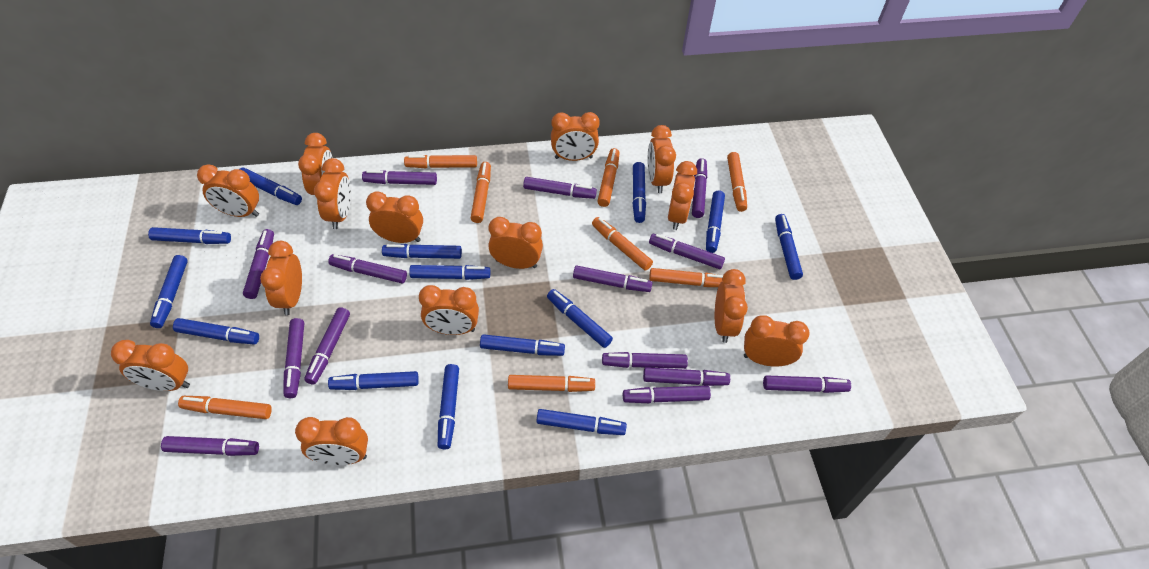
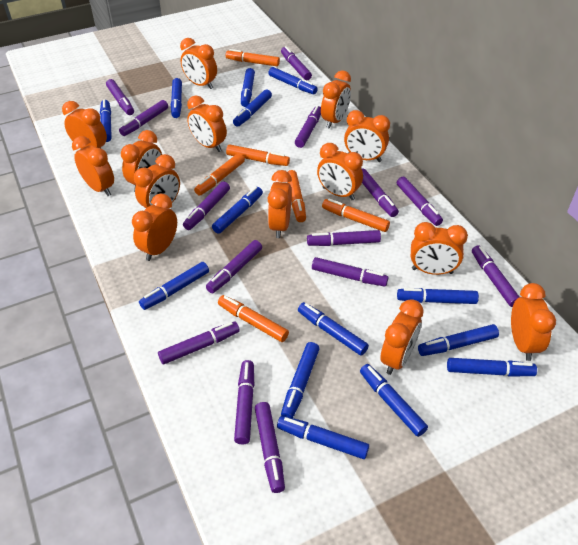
orange marker: [178,396,272,419] [404,155,477,168] [471,162,491,223] [508,375,595,392] [592,217,653,271] [597,148,619,207] [649,268,723,287] [727,152,747,212] = 8 -> [194,153,245,196] [218,295,289,342] [226,49,280,67] [226,144,290,166] [287,170,306,222] [322,199,390,232] = 6

